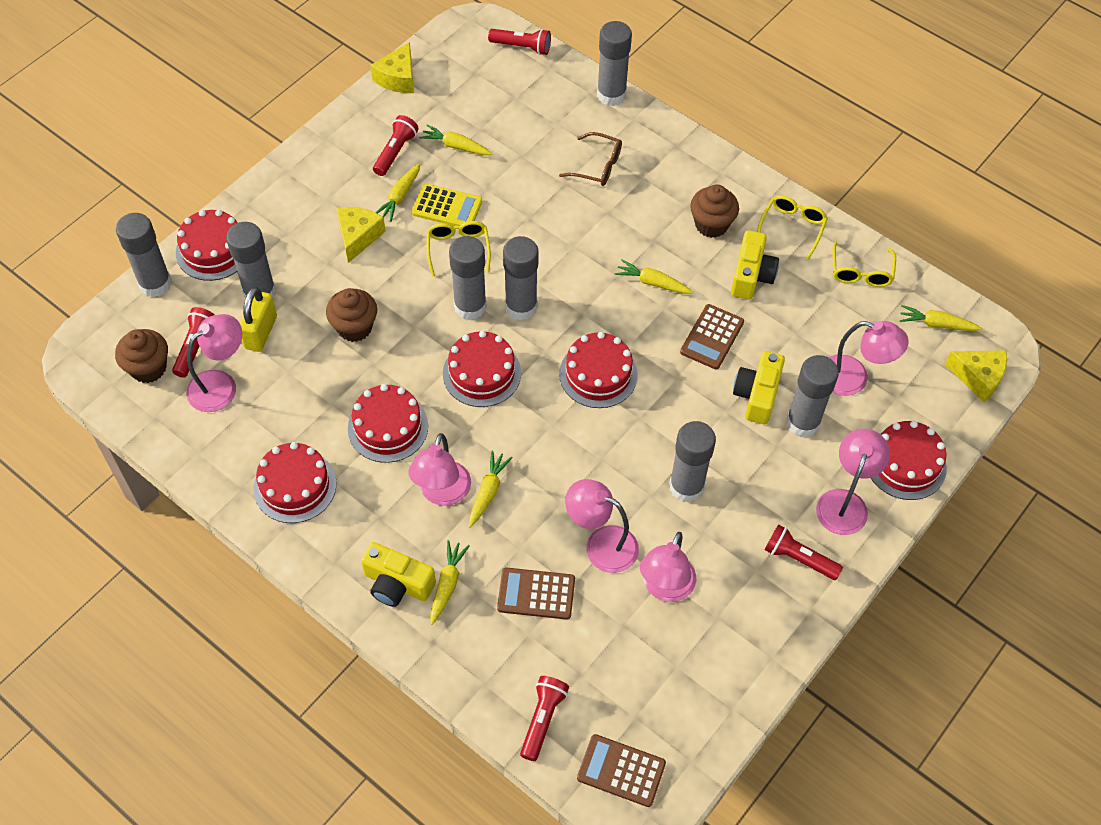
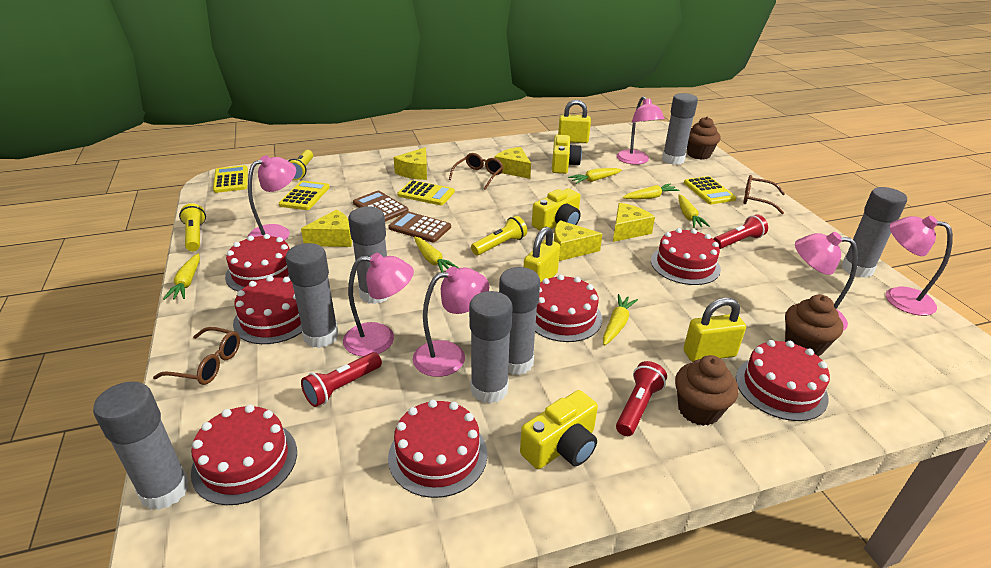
brown calculator: [497,567,575,620] [577,734,666,807] [680,304,744,370] = 3 -> [353,191,409,222] [388,211,451,242] = 2
brown glasses: [559,132,622,186] = 1 -> [153,327,240,385] [449,153,504,190] [743,175,785,214] = 3
red cake: [176,210,237,281] [254,442,337,523] [348,384,428,463] [443,331,521,407] [559,332,638,408] [871,421,947,500] = 6 -> [191,404,297,505] [225,234,290,292] [233,276,302,344] [388,400,487,498] [535,274,602,342] [651,228,721,285] [736,340,830,421] = 7
red flashlight: [172,307,215,378] [373,115,419,176] [488,29,551,55] [520,676,569,761] [765,524,843,580] = 5 -> [301,352,382,407] [616,361,667,436] [713,214,768,249] = 3
yellow calculator: [412,184,482,226] = 1 -> [213,165,248,193] [279,181,330,210] [397,180,455,205] [684,176,736,204] = 4
yellow cheese: [336,207,386,263] [371,42,414,93] [945,350,1007,402] = 3 -> [301,210,352,247] [393,147,427,180] [494,147,531,179] [554,220,602,261] [613,203,655,242] = 5
yellow flashlight: none = 0 -> [179,203,206,251] [289,150,313,180] [471,216,527,256] = 3
yellow glasses: [427,221,491,277] [757,195,828,259] [833,242,896,287] = 3 -> none = 0
yellow padlock: [239,287,277,352] = 1 -> [524,227,560,283] [558,100,591,143] [684,298,746,362] = 3

